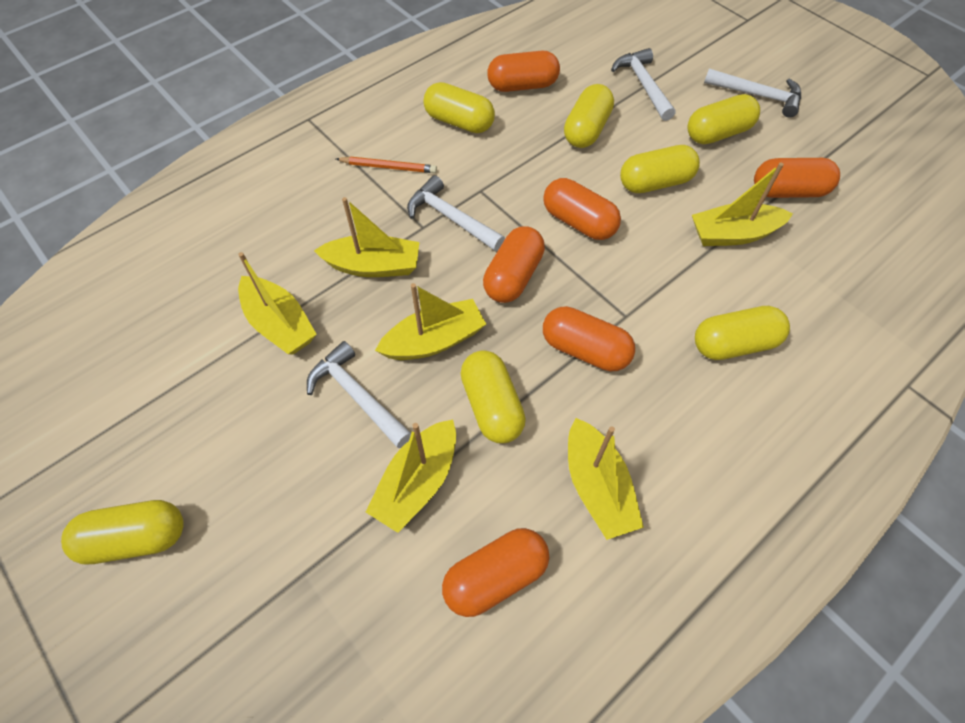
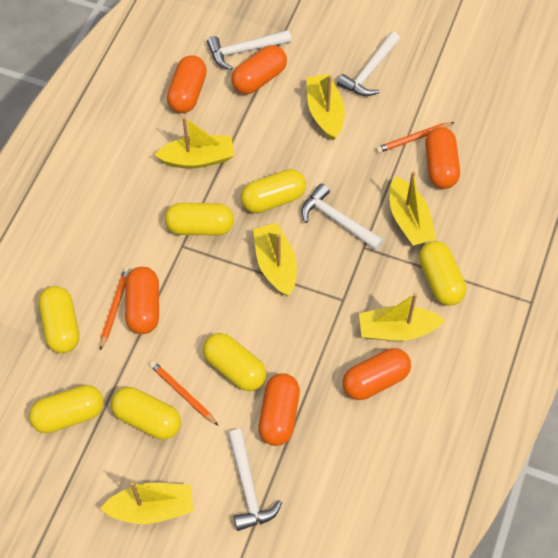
orange pencil: [336,156,437,173] = 1 -> [100,267,130,350] [149,361,219,426] [376,122,455,153] = 3

